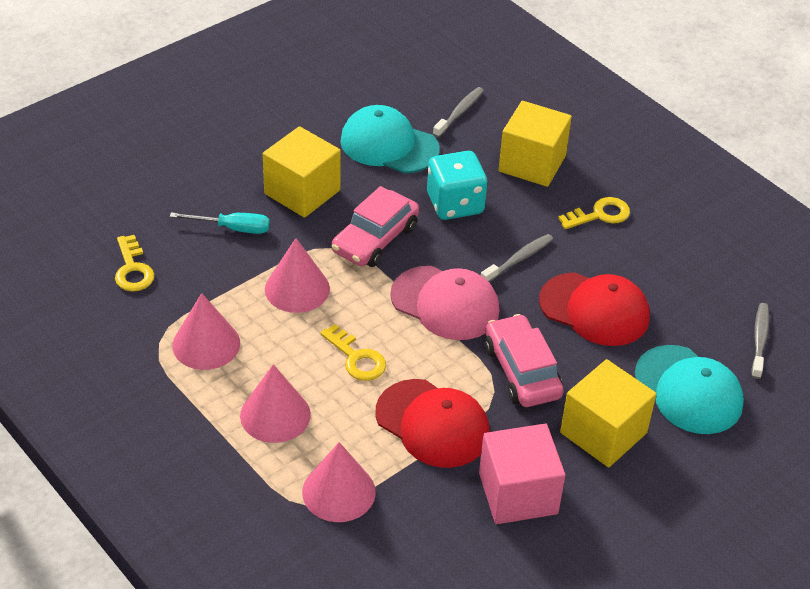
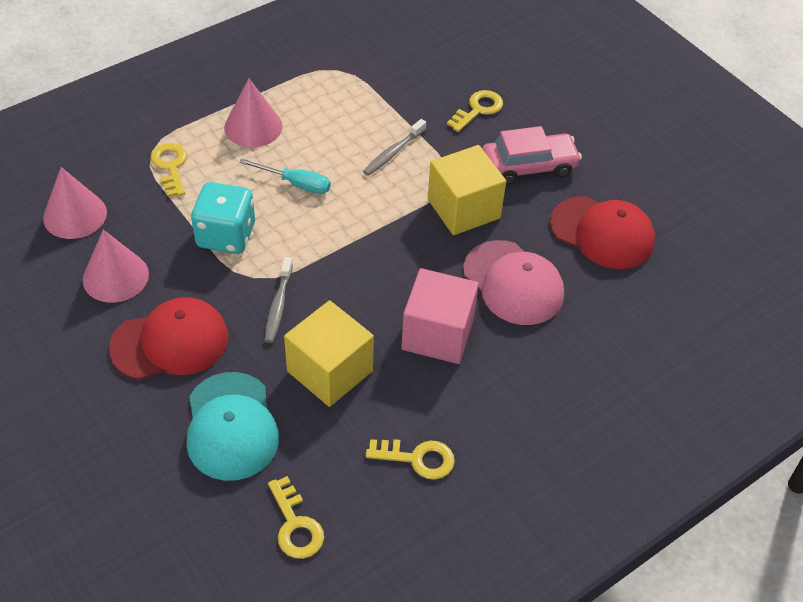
grey toothbrush: [433,87,484,138] [481,234,553,282] [752,303,769,379] = 3 -> [264,257,293,343] [363,119,426,176] = 2
pink car: [332,186,419,267] [485,314,564,407] = 2 -> [482,126,582,185] = 1
pink cone: [172,293,240,370] [240,364,311,443] [265,238,330,313] [302,442,376,522] = 4 -> [43,167,107,239] [83,230,149,303] [224,78,283,147] = 3
turquoise cap: [340,105,440,173] [635,345,744,434] = 2 -> [186,372,279,481] = 1
yellow cube: [263,126,341,218] [499,101,572,187] [560,359,656,467] = 3 -> [284,300,374,407] [428,145,506,235] = 2
yellow key: [115,235,155,292] [320,324,386,381] [558,197,630,229] = 3 -> [151,143,187,197] [268,476,324,559] [366,439,455,480] [447,90,503,132] = 4

